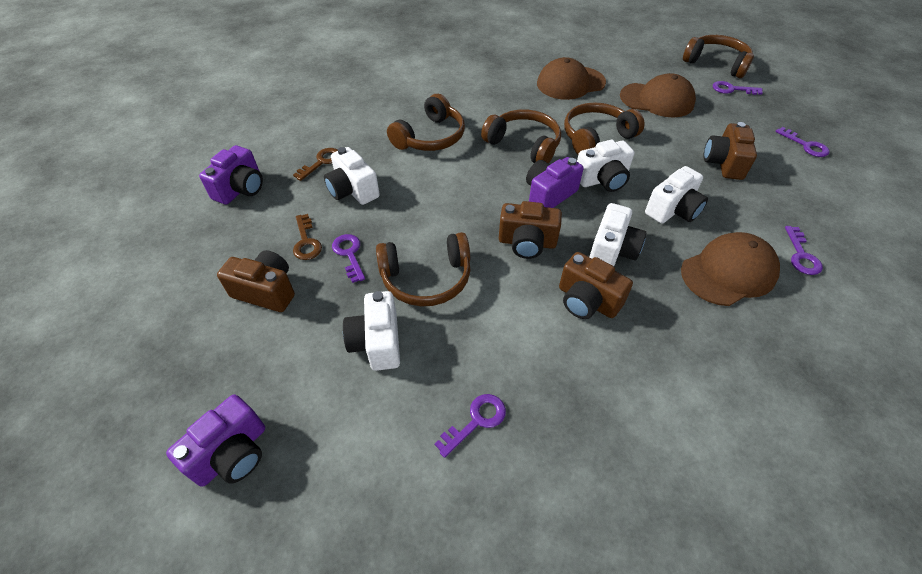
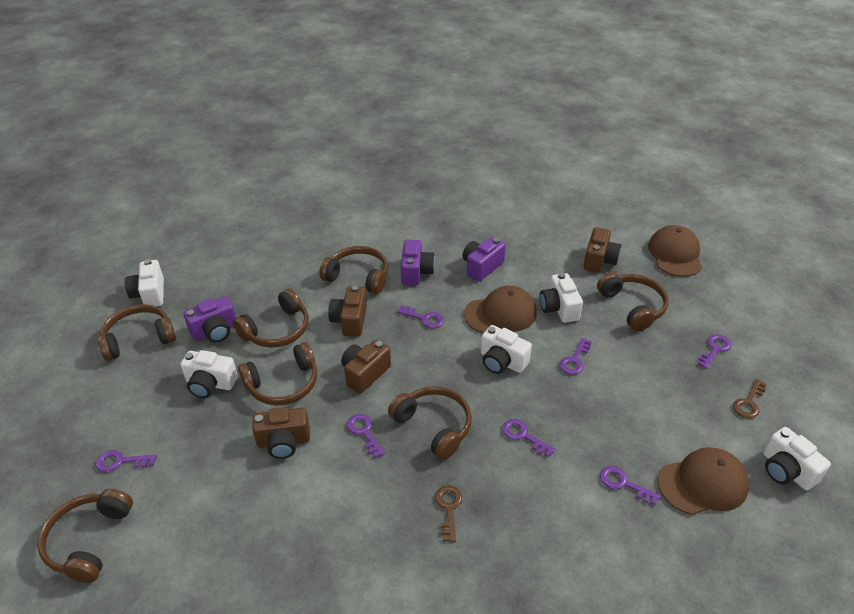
brown headphones: [376,232,471,306] [387,94,465,151] [481,110,561,164] [564,102,644,154] [683,35,754,78] = 5 -> [37,489,133,583] [98,304,176,361] [233,289,309,348] [238,342,317,406] [319,246,388,294] [388,386,472,460] [597,272,669,331] = 7
purple key: [332,234,365,283] [435,394,506,458] [713,81,763,95] [775,127,829,157] [785,226,823,275] = 5 -> [96,450,157,473] [347,414,385,458] [397,305,444,328] [502,419,555,457] [560,338,592,375] [600,466,661,505] [697,334,731,369] = 7

